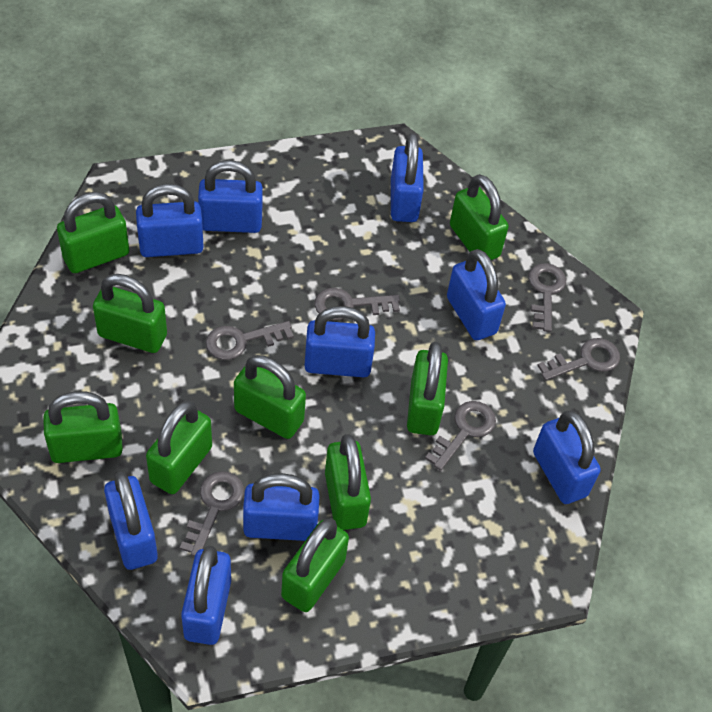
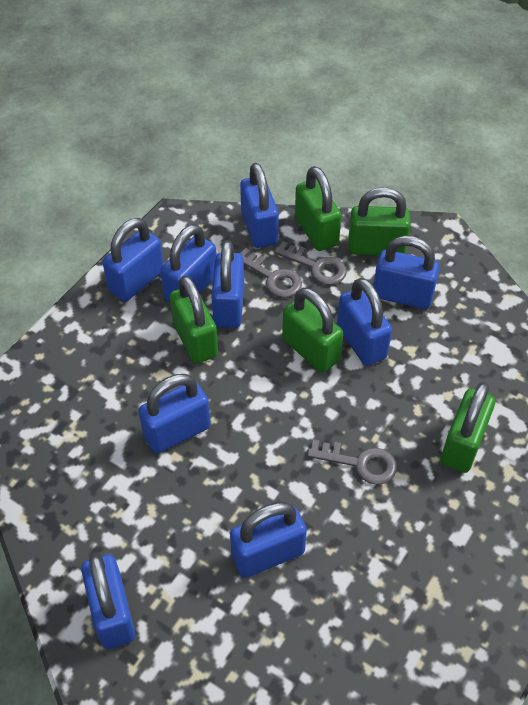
green padlock: [43,391,123,463] [57,192,129,273] [93,274,167,353] [146,401,212,494] [234,355,306,439] [281,518,349,612] [325,434,371,530] [407,342,448,435] [450,174,509,260] = 9 -> [170,275,218,364] [282,288,343,373] [295,166,342,251] [348,187,411,256] [441,382,495,473] = 5
grey key: [180,471,244,556] [206,321,294,360] [314,288,400,321] [425,401,496,471] [528,263,566,332] [537,338,620,381] = 6 -> [240,248,302,298] [274,241,347,285] [307,439,397,485] = 3

